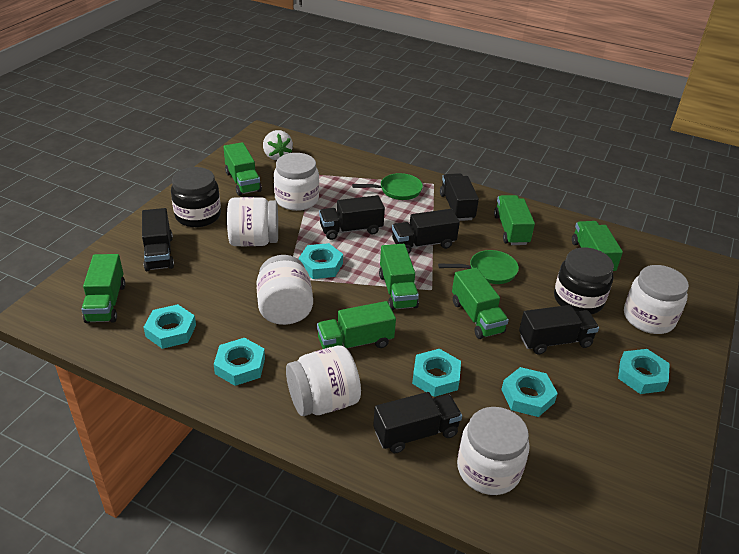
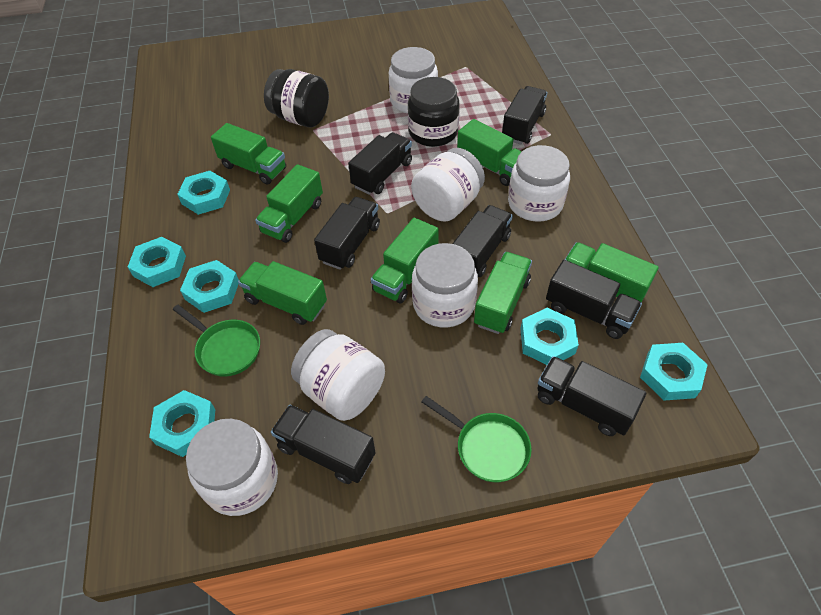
black truck: [142,208,174,271] [319,195,385,240] [373,392,462,453] [392,209,460,254] [440,173,479,221] [519,305,599,354] = 6 -> [271,405,376,484] [314,197,380,270] [348,132,412,195] [453,205,513,277] [502,86,547,144] [537,356,646,436] [546,260,642,339] = 7
white strawberry: [263,130,293,160] = 1 -> none = 0

